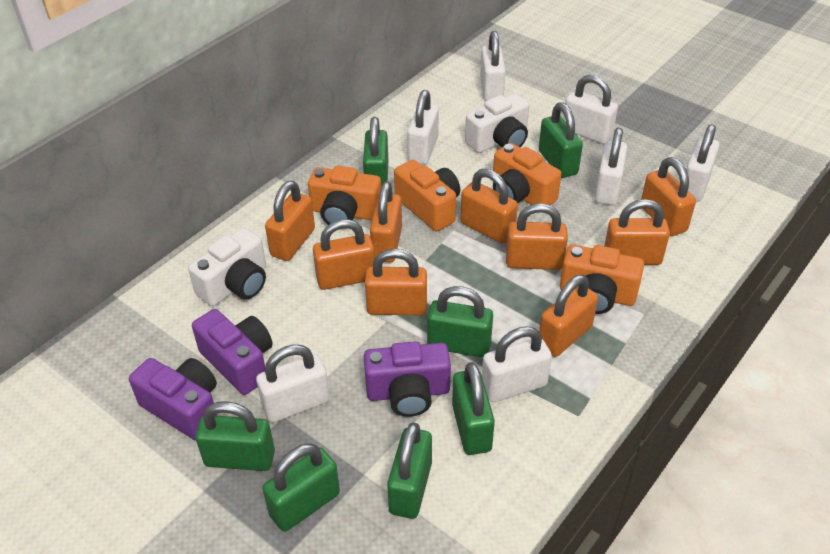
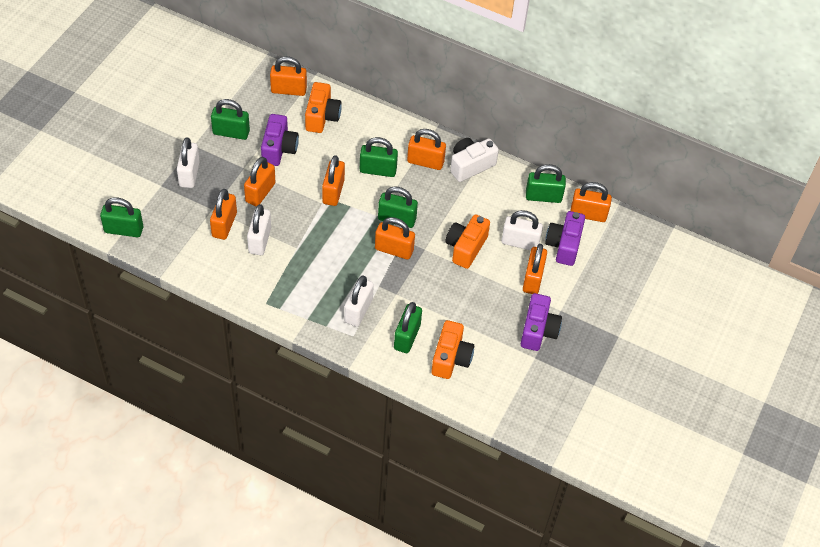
green padlock: [195,401,275,471] [262,443,340,532] [363,117,388,186] [387,422,432,519] [427,286,493,357] [452,362,495,455] [539,102,583,178] = 7 -> [100,197,143,237] [211,99,250,140] [360,137,398,177] [378,186,418,228] [394,302,422,353] [526,164,566,203] = 6
orange camera: [308,166,381,225] [394,160,460,231] [493,143,561,206] [560,244,644,314] = 4 -> [305,82,342,133] [431,320,474,379] [446,214,490,269] = 3
orange padlock: [265,181,315,261] [313,219,375,290] [365,249,427,315] [370,181,402,263] [460,168,518,244] [506,203,568,270] [539,275,598,357] [604,199,670,265] [641,157,696,236] = 9 -> [210,189,237,240] [244,157,275,207] [270,56,307,96] [322,155,345,206] [375,217,415,260] [407,129,446,170] [523,244,547,294] [570,182,612,222] = 8
white camera: [188,228,266,306] [465,93,529,153] = 2 -> [450,138,499,182] = 1
white padlock: [256,344,330,423] [407,90,439,165] [480,31,506,101] [482,326,552,402] [563,75,618,144] [594,128,627,205] [686,124,719,202] = 7 -> [177,137,200,188] [247,204,271,255] [344,275,374,327] [501,210,543,250] = 4

